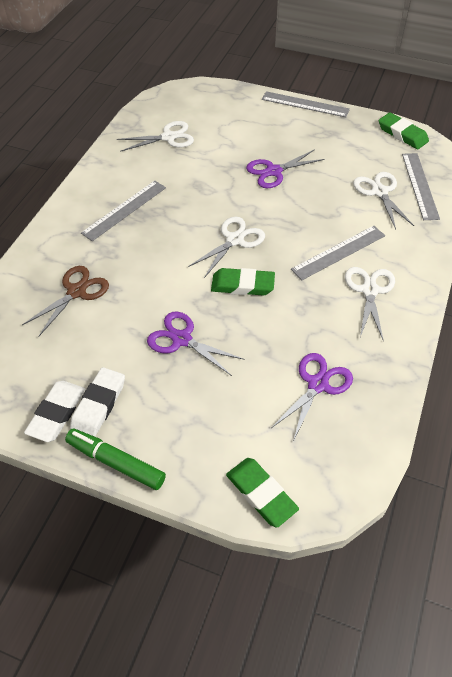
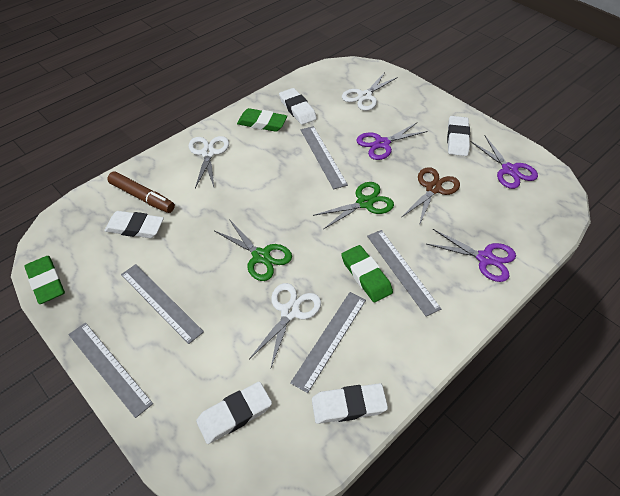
brown marker: none = 0 -> [107,171,175,213] = 1
green marker: [65,429,166,490] = 1 -> none = 0
green scissors: none = 0 -> [215,219,292,281] [313,182,394,229] = 2
grey ruler: [81,180,166,241] [262,91,350,117] [291,226,385,280] [402,153,440,220] = 4 -> [68,323,153,418] [121,264,204,344] [290,292,366,393] [301,126,348,189] [367,230,441,317] = 5
white eraser: [24,381,85,442] [70,367,125,436] = 2 -> [104,211,164,238] [196,382,272,444] [279,88,317,125] [312,383,388,424] [447,116,470,156] = 5
white scissors: [117,121,194,152] [188,216,265,278] [345,267,395,341] [353,172,414,230] = 4 -> [188,136,229,188] [249,283,321,370] [342,72,398,111] = 3

